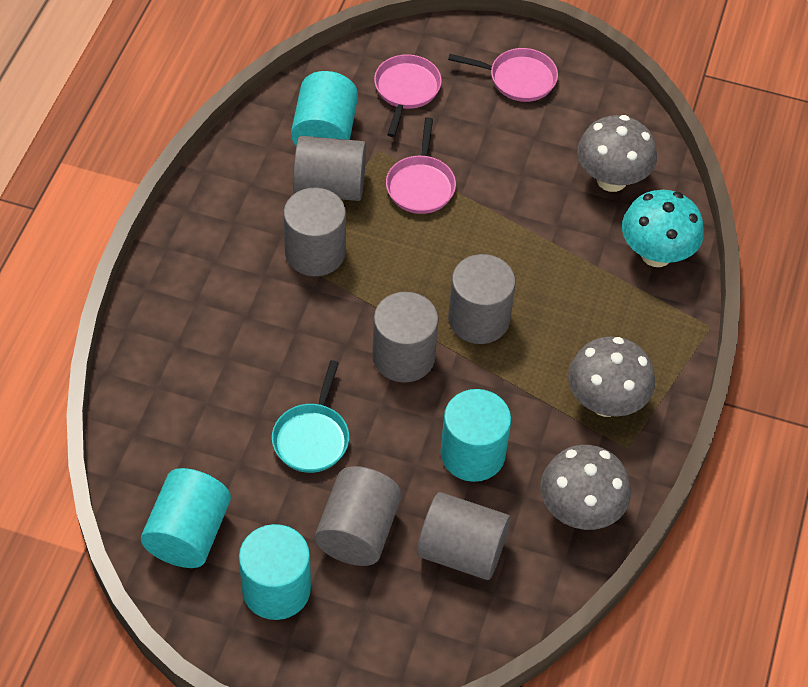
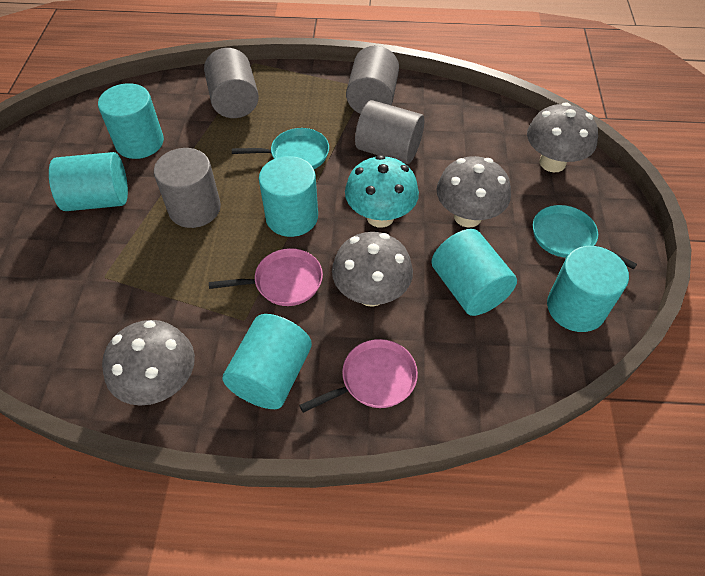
grey cylinder: [283,188,346,276] [293,136,366,201] [315,466,402,566] [372,292,439,383] [417,492,510,580] [448,254,516,344] = 6 -> [154,148,221,228] [204,48,259,118] [346,46,399,114] [355,100,424,164] = 4
grey mushroom: [540,445,631,530] [568,336,655,417] [577,115,657,192] = 3 -> [102,320,195,406] [332,232,413,307] [436,156,511,228] [527,102,598,172] = 4
pink pan: [374,54,442,137] [386,117,456,214] [448,48,558,102] = 3 -> [209,248,323,306] [299,339,418,413] = 2
turquoise cylinder: [141,468,231,568] [239,524,311,620] [291,71,358,145] [441,389,511,482] = 4 -> [49,152,128,211] [98,83,164,159] [222,314,312,409] [259,156,318,237] [431,229,517,316] [547,246,629,332] = 6
turquoise pan: [272,360,349,473] = 1 -> [232,128,329,169] [533,205,637,270] = 2

